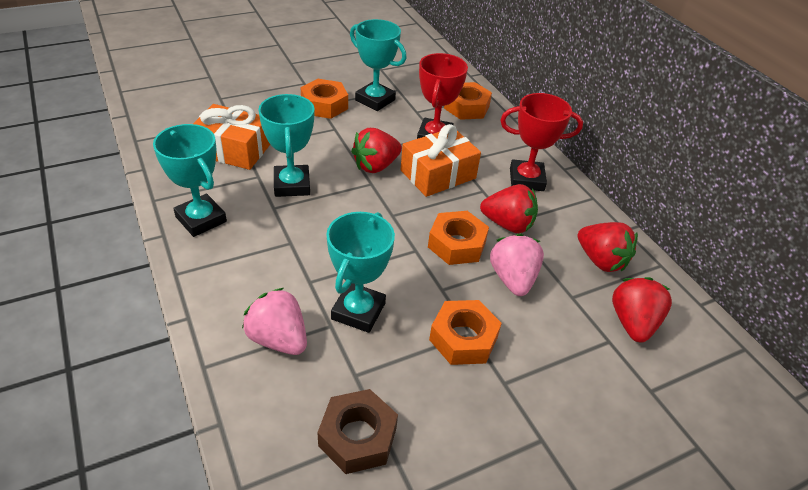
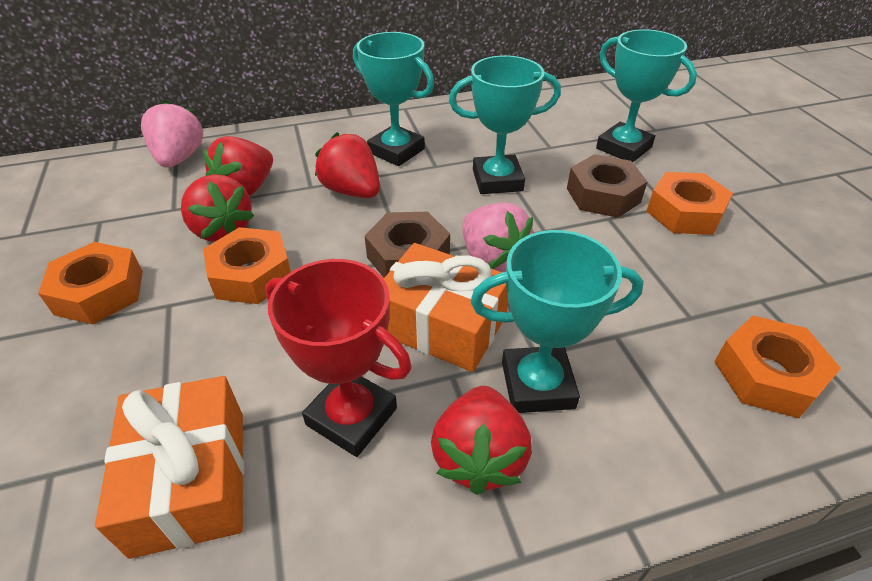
brown nut: [317,389,398,474] = 1 -> [365,212,450,278] [567,154,648,218] = 2
red trophy: [417,53,468,139] [500,93,583,191] = 2 -> [265,259,412,457] = 1

